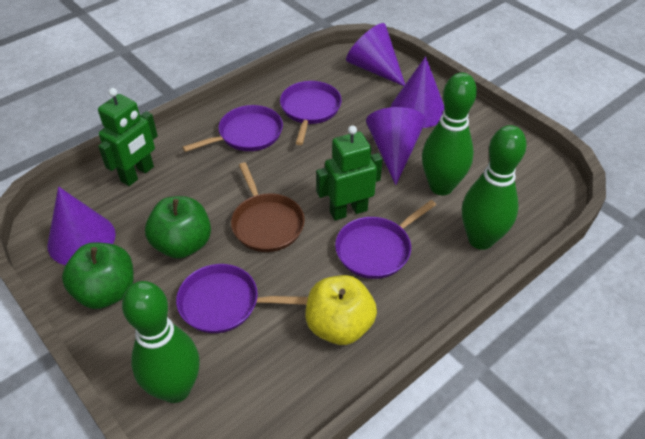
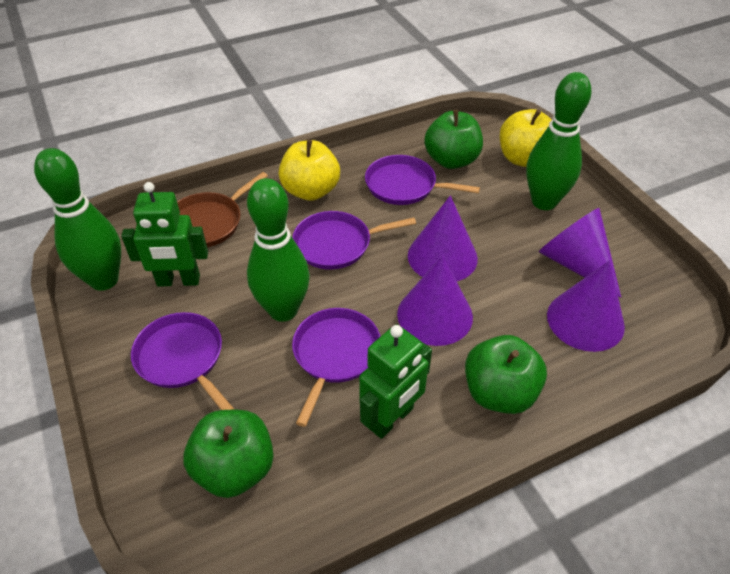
green apple: [62,242,134,309] [145,196,211,259] = 2 -> [183,410,274,498] [424,110,483,169] [465,335,547,414] = 3
yellow apple: [305,275,377,345] = 1 -> [279,140,340,201] [500,109,552,167] = 2

